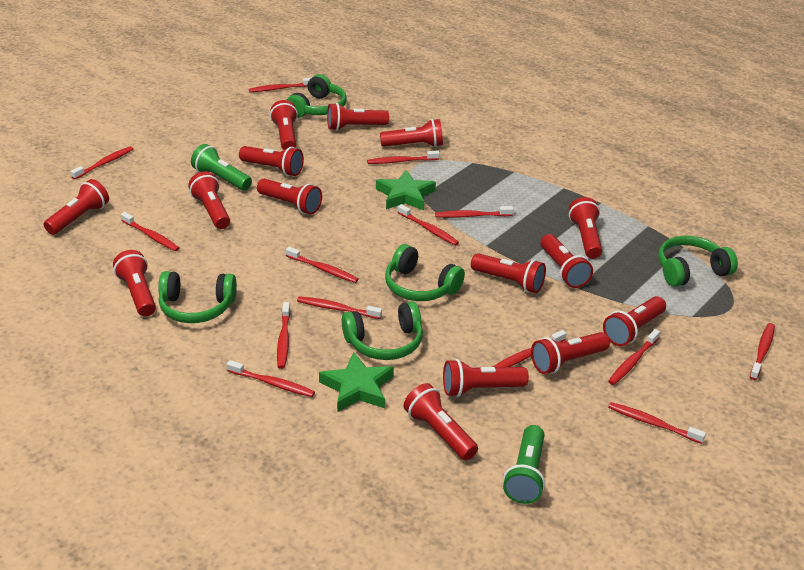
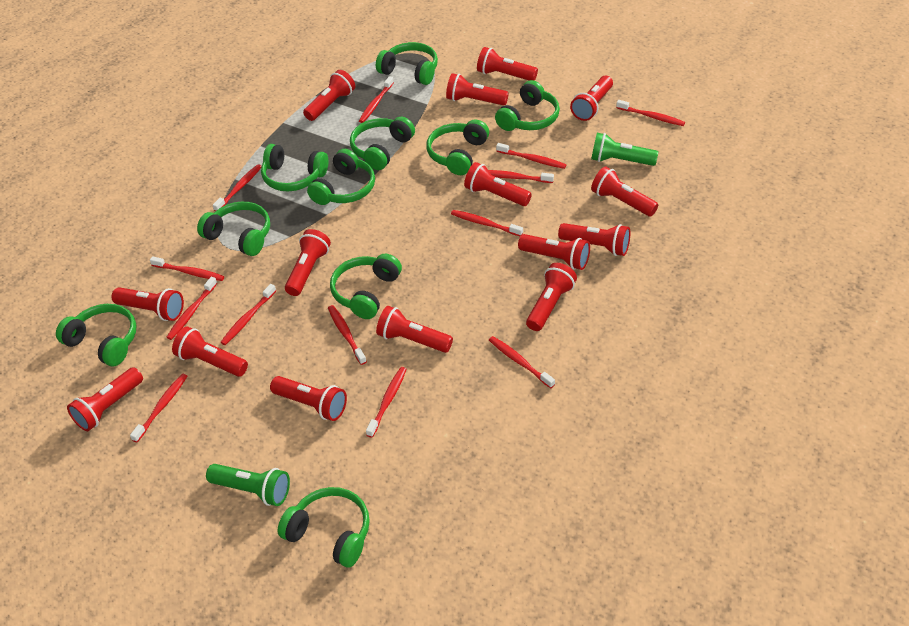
green headphones: [158,271,237,323] [287,74,347,118] [342,302,423,360] [385,244,465,301] [658,235,738,287] = 5 -> [56,304,136,366] [197,202,270,256] [261,144,328,191] [278,487,370,568] [307,149,375,205] [330,254,402,319] [350,117,415,170] [376,42,438,85] [427,119,489,175] [495,80,560,131] = 10
green star: [319,352,394,412] [376,170,436,210] = 2 -> none = 0
red toothbrush: [71,146,133,180] [121,212,179,251] [227,360,315,397] [249,77,312,92] [277,302,290,369] [286,247,359,283] [297,296,382,319] [367,151,440,164] [398,204,459,246] [435,206,514,218] [493,330,567,367] [608,329,660,385] [608,402,706,444] [750,323,775,380] = 14 -> [130,374,187,442] [150,256,224,281] [166,277,217,340] [213,164,261,211] [220,284,276,345] [328,305,367,365] [359,76,394,123] [366,367,407,438] [451,210,523,236] [488,170,554,183] [489,336,555,388] [496,143,566,169] [616,100,685,126] = 13

